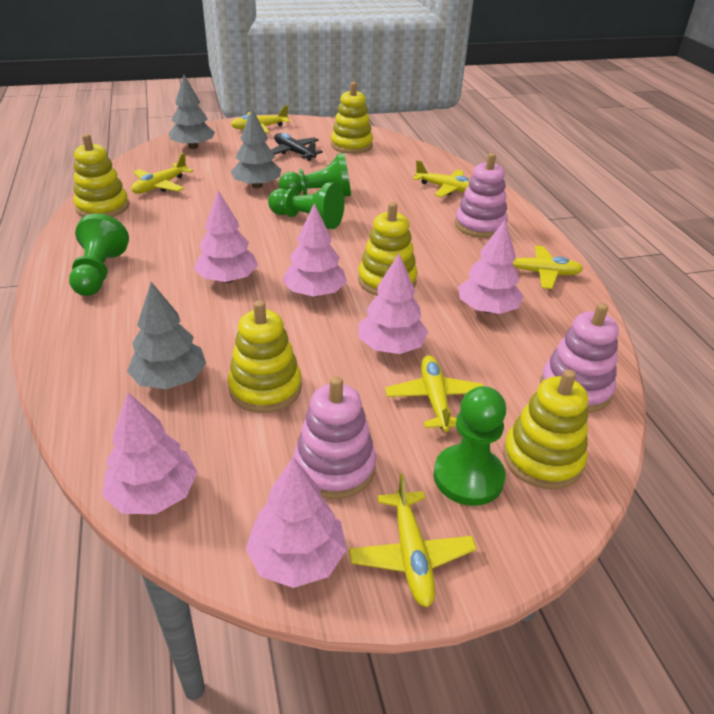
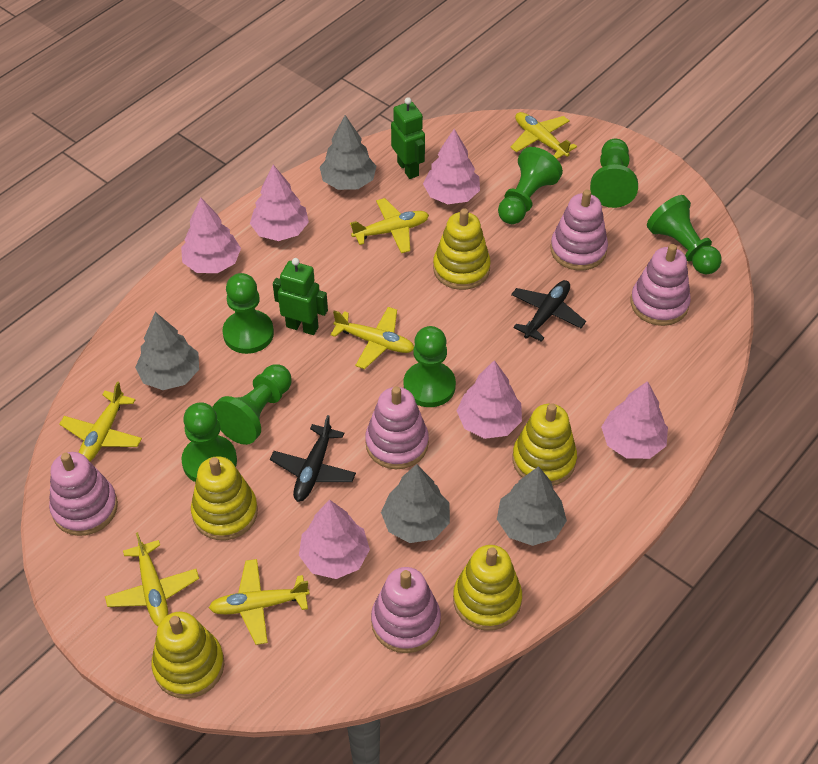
black plane: [271,133,323,161] = 1 -> [270,415,356,502] [511,280,586,342] = 2
green pawn: [69,214,129,296] [268,182,345,229] [279,153,351,197] [434,386,506,506] = 4 -> [181,403,237,482] [212,364,292,445] [222,273,274,354] [404,326,456,407] [498,147,563,224] [590,139,638,208] [647,195,722,275] = 7
green robot: none = 0 -> [273,258,328,335] [391,97,425,179] = 2
grey tree: [127,282,206,389] [168,75,215,149] [231,109,281,188] = 3 -> [135,312,199,390] [320,115,376,190] [381,464,450,543] [497,466,567,546] = 4
pink stacking toy: [294,376,376,499] [455,153,508,238] [540,303,619,413] = 3 -> [49,452,118,536] [365,386,429,469] [371,567,441,653] [550,190,608,271] [631,244,691,326] = 5

